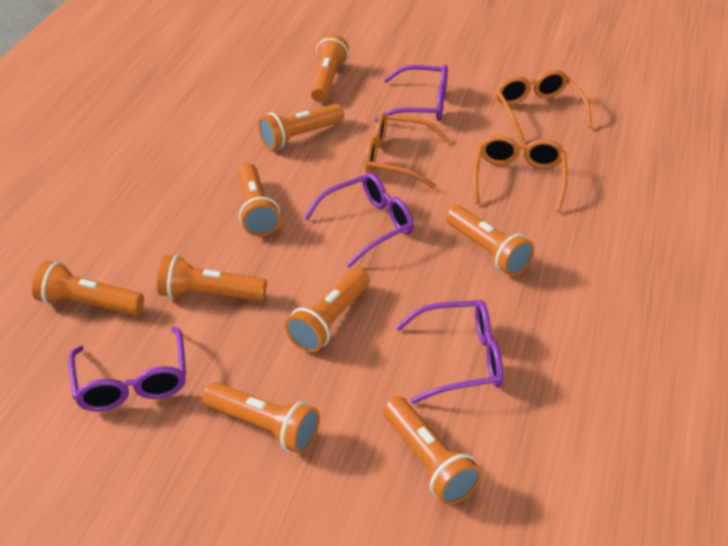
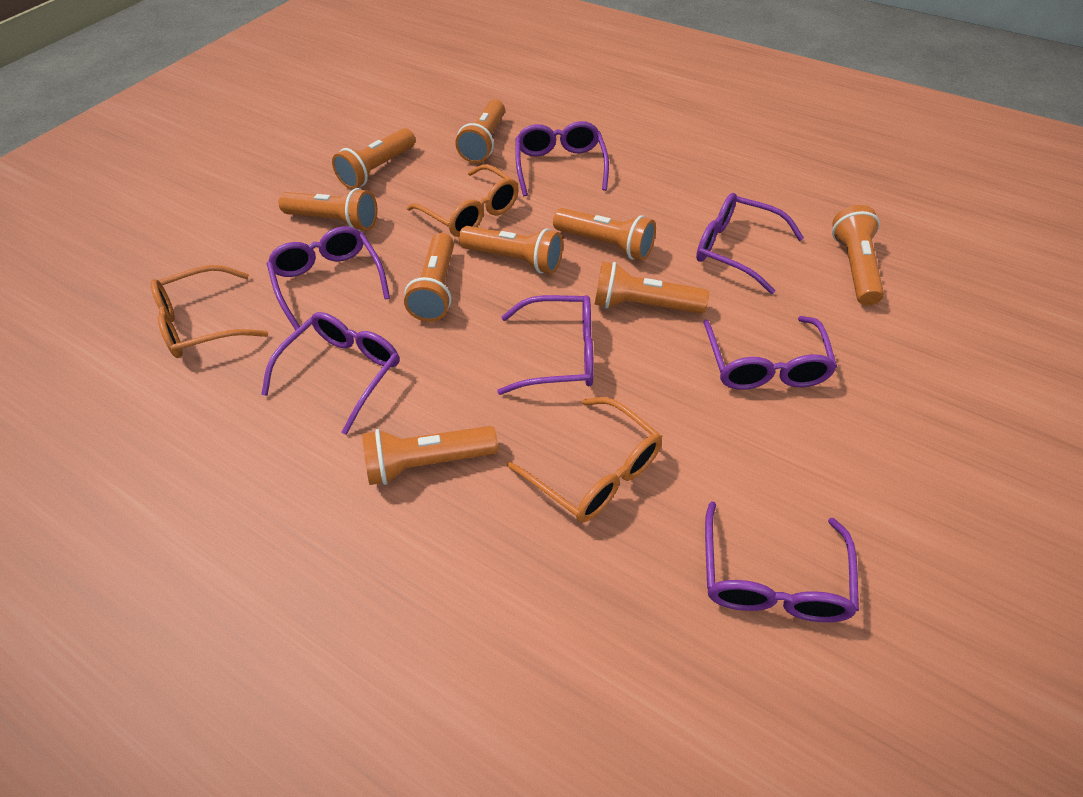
purple glasses: [69,327,186,411] [304,173,414,267] [374,65,448,122] [396,300,503,404] = 4 -> [261,312,399,435] [267,226,390,331] [497,295,594,395] [515,121,609,196] [696,193,804,294] [703,316,837,390] [705,501,859,622] = 7

